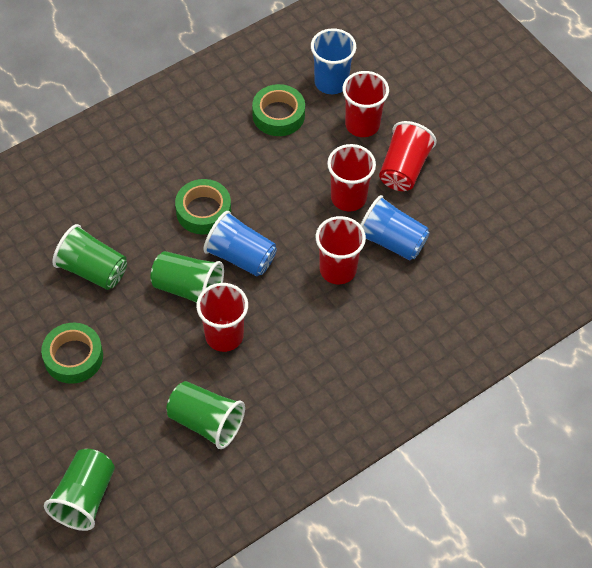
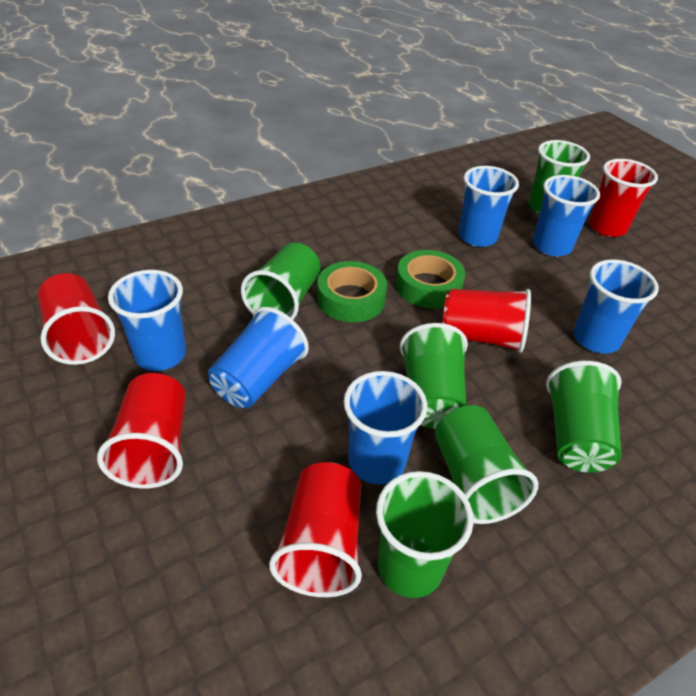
blue cup: [203,211,277,276] [311,29,356,94] [360,195,430,260] = 3 -> [108,270,186,371] [208,307,309,408] [344,371,427,484] [458,166,519,247] [533,175,600,256] [573,260,659,353] = 6
green cup: [44,449,115,531] [52,224,127,290] [150,251,224,303] [166,381,245,449] = 4 -> [241,242,321,320] [376,471,474,598] [400,323,468,429] [435,405,538,524] [529,140,590,214] [546,361,622,472] = 6
green tape: [41,323,103,384] [175,179,231,234] [252,84,305,136] = 3 -> [317,261,387,322] [396,250,465,308] = 2

